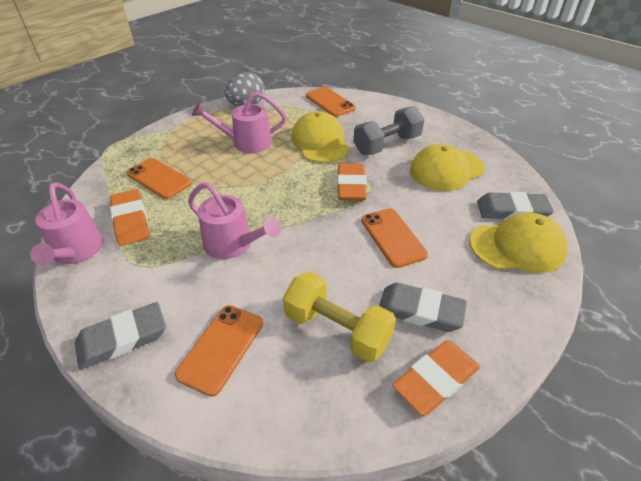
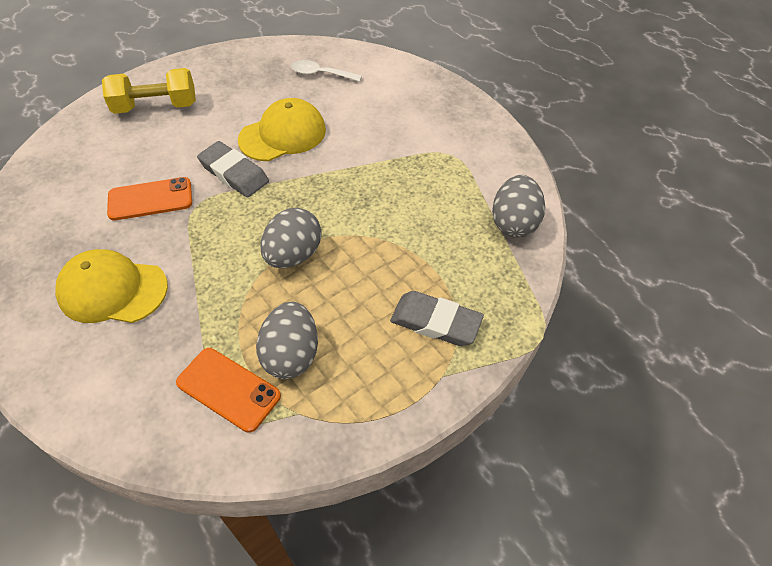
grey dumbbell: [354,106,425,155] = 1 -> none = 0
grey egg: [224,72,265,106] = 1 -> [256,302,318,379] [260,208,321,268] [492,175,545,238] = 3
grey eraser: [75,302,166,370] [379,283,467,332] [477,192,554,220] = 3 -> [197,141,269,197] [390,291,484,346] = 2
orange eraser: [110,189,150,246] [337,163,367,200] [392,340,480,415] = 3 -> none = 0
orange phone: [127,158,192,199] [175,305,263,397] [306,87,356,117] [361,208,428,268] = 4 -> [107,177,192,221] [176,348,281,433] = 2
pink watering can: [30,182,103,266] [188,182,281,259] [192,92,286,153] = 3 -> none = 0
white spoon: none = 0 -> [291,60,362,82] = 1
yellow cap: [291,111,349,163] [410,144,485,191] [469,212,568,273] = 3 -> [55,249,168,323] [238,98,326,161] = 2

